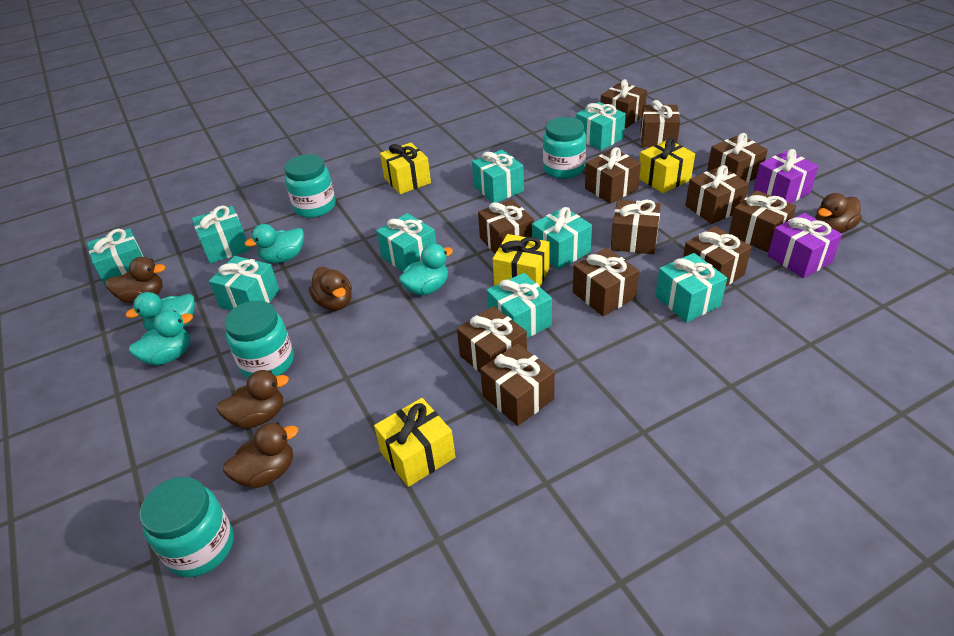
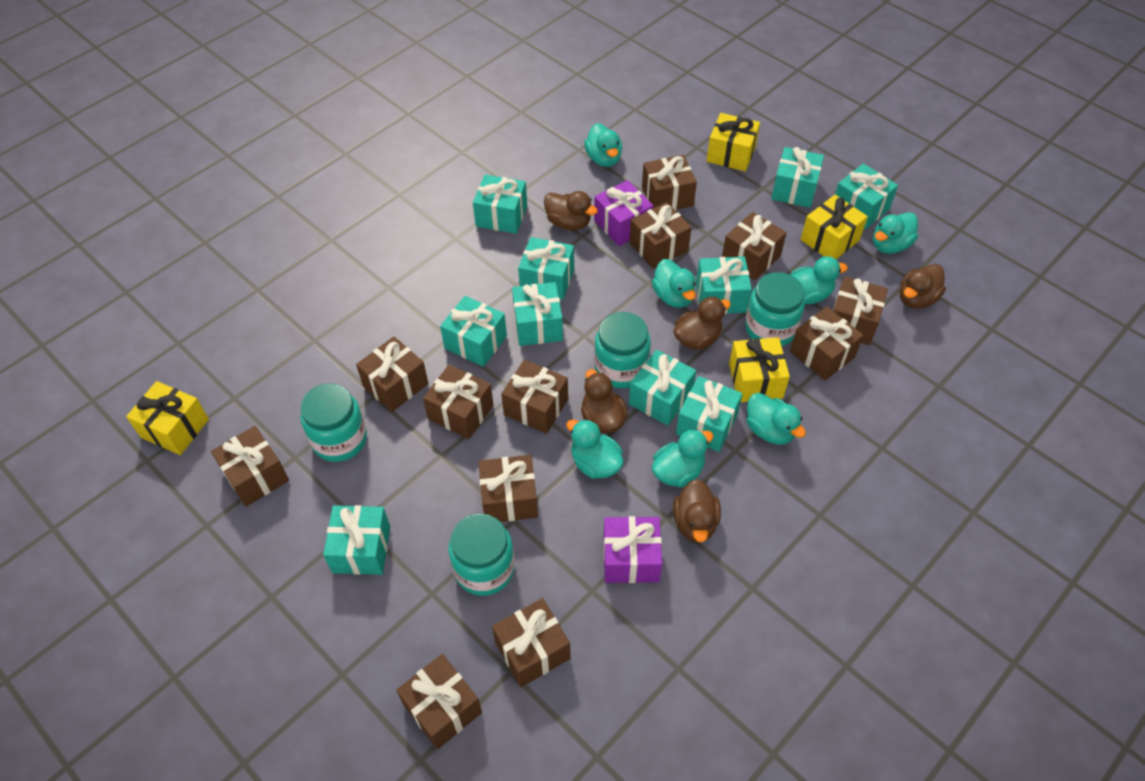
turquoise duck: [125,292,195,331] [129,310,193,366] [244,224,304,263] [399,243,453,296] = 4 -> [566,419,624,479] [584,123,622,167] [652,259,696,308] [652,429,713,487] [746,393,806,445] [790,256,848,304] [873,212,918,254] = 7
turquoise gift: [87,228,144,287] [192,205,250,264] [209,256,280,310] [376,213,436,272] [472,150,524,203] [487,273,552,338] [532,207,592,270] [576,102,626,151] [655,253,727,322] = 9 -> [323,505,390,575] [440,296,507,367] [473,175,527,234] [512,282,563,346] [518,237,574,300] [629,350,696,426] [676,376,743,452] [696,257,752,314] [771,147,824,208] [835,163,898,229] = 10

